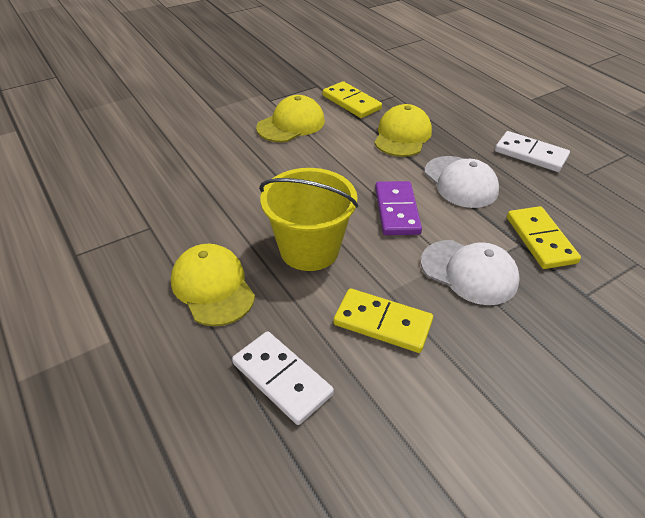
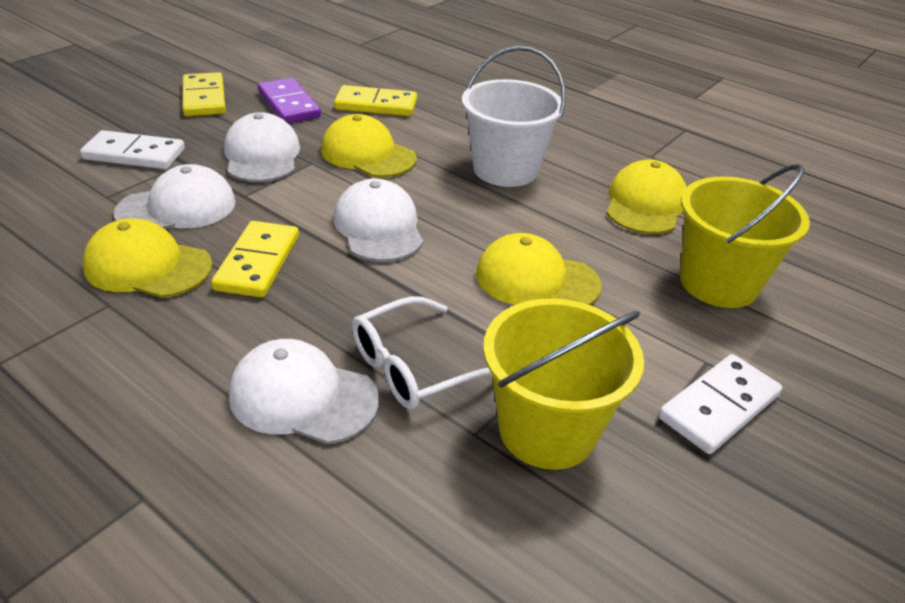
white bucket: none = 0 -> [462,46,565,187] = 1
white cap: [421,240,520,305] [424,156,499,208] = 2 -> [114,164,236,229] [224,112,300,182] [229,339,379,444] [334,178,423,262] = 4
white glasses: none = 0 -> [352,296,492,409] = 1
yellow bucket: [259,168,358,271] = 1 -> [483,298,644,470] [680,164,810,308] = 2
yellow cap: [171,244,255,326] [256,95,325,142] [374,104,432,157] = 3 -> [83,218,213,298] [321,114,416,178] [476,233,602,305] [606,160,687,234] = 4

